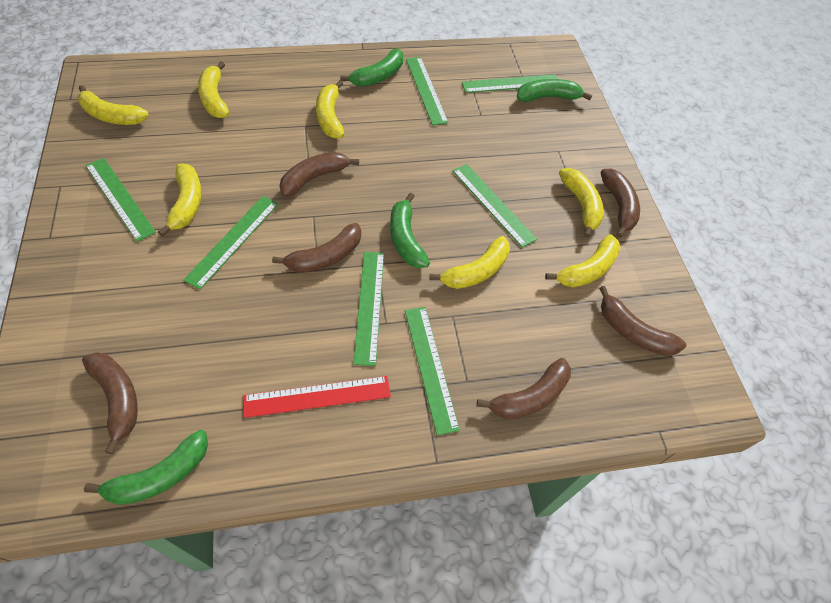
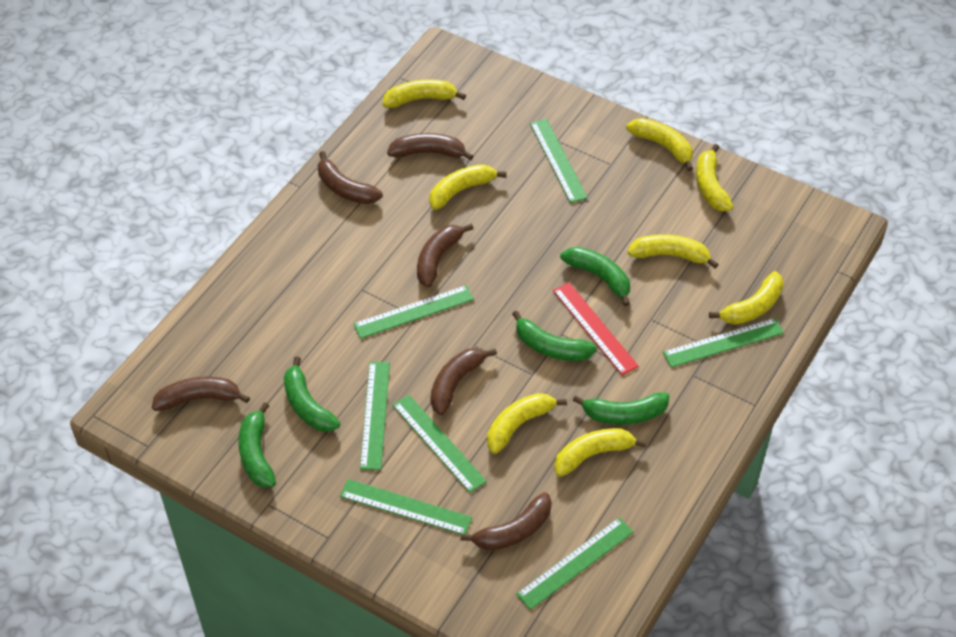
green banana: [84,430,208,505] [340,49,403,86] [390,193,430,268] [517,79,592,102] = 4 -> [238,402,276,488] [284,357,340,432] [512,310,597,361] [560,247,630,306] [573,392,670,425] = 5
yellow banana: [78,85,149,125] [158,164,202,237] [198,61,229,118] [316,80,344,139] [429,236,510,289] [545,235,621,287] [559,168,604,238] = 7 -> [383,79,466,108] [429,164,507,210] [487,393,567,454] [554,428,647,477] [626,118,693,171] [628,234,719,268] [696,144,733,211] [709,271,784,325] = 8

